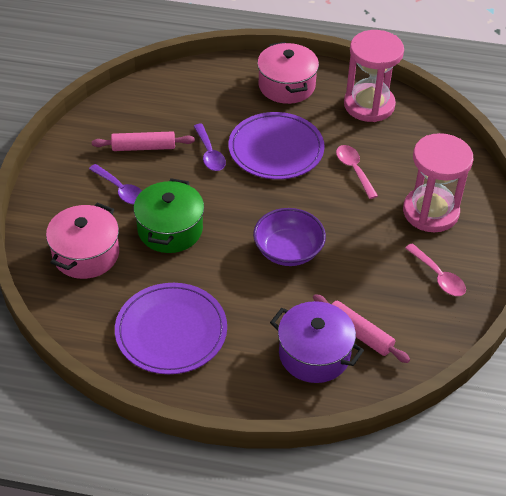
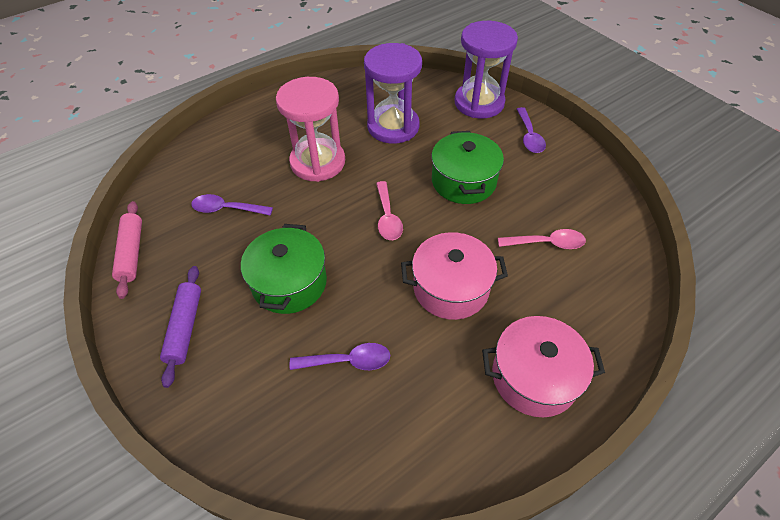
green pot: [134,178,204,253] = 1 -> [241,224,327,314] [431,131,504,204] = 2
pink hourglass: [344,30,404,122] [403,133,473,232] = 2 -> [276,77,345,182] = 1
pink rolling pin: [92,131,195,151] [313,294,410,363] = 2 -> [112,201,142,299] = 1
purple bowl: [253,208,326,266] = 1 -> none = 0
purple hourglass: none = 0 -> [364,43,422,144] [454,21,518,118] = 2
purple plate: [115,283,227,374] [229,112,325,179] = 2 -> none = 0
purple pot: [270,301,364,383] = 1 -> none = 0
purple rolling pin: none = 0 -> [160,266,201,388] = 1
purple spoon: [89,164,142,204] [194,124,226,171] = 2 -> [191,194,273,216] [289,343,390,370] [517,107,546,153] = 3

